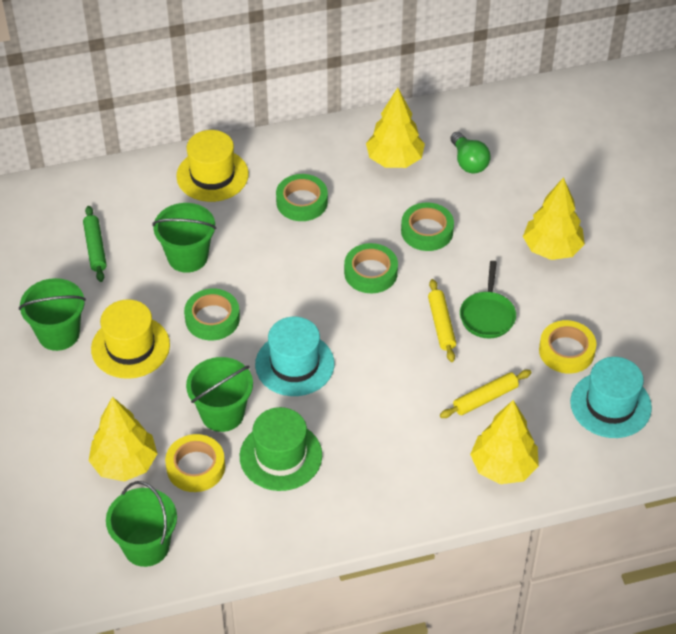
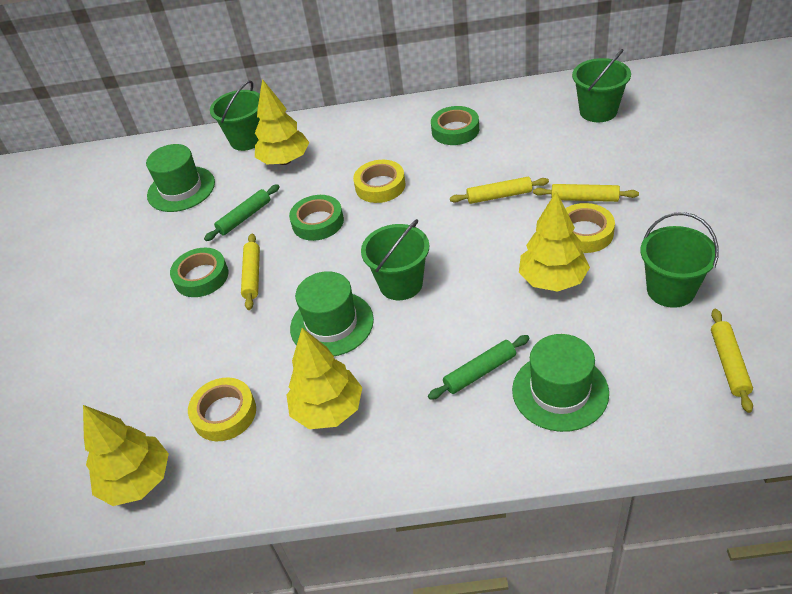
green hat: [240,407,322,491] = 1 -> [146,144,215,212] [290,271,374,356] [512,334,609,432] = 3
green light bulb: [450,132,491,174] = 1 -> none = 0
green pan: [460,261,516,338] = 1 -> none = 0
green rolling pin: [83,206,107,282] = 1 -> [204,184,280,241] [428,335,529,400] = 2
green tape: [184,289,240,340] [276,174,328,221] [344,243,398,293] [401,202,454,251] = 4 -> [170,248,228,297] [289,195,344,241] [431,106,479,145] = 3
turquoise hat: [255,317,334,396] [570,357,652,438] = 2 -> none = 0
yellow hat: [91,299,170,379] [176,130,249,202] = 2 -> none = 0
yellow rolling pin: [428,279,456,362] [440,370,532,418] = 2 -> [241,233,260,310] [450,177,549,204] [533,184,639,202] [711,309,753,413] = 4
yellow tape: [165,434,225,492] [539,320,596,373] = 2 -> [188,377,256,441] [353,160,405,203] [565,203,615,253] = 3

